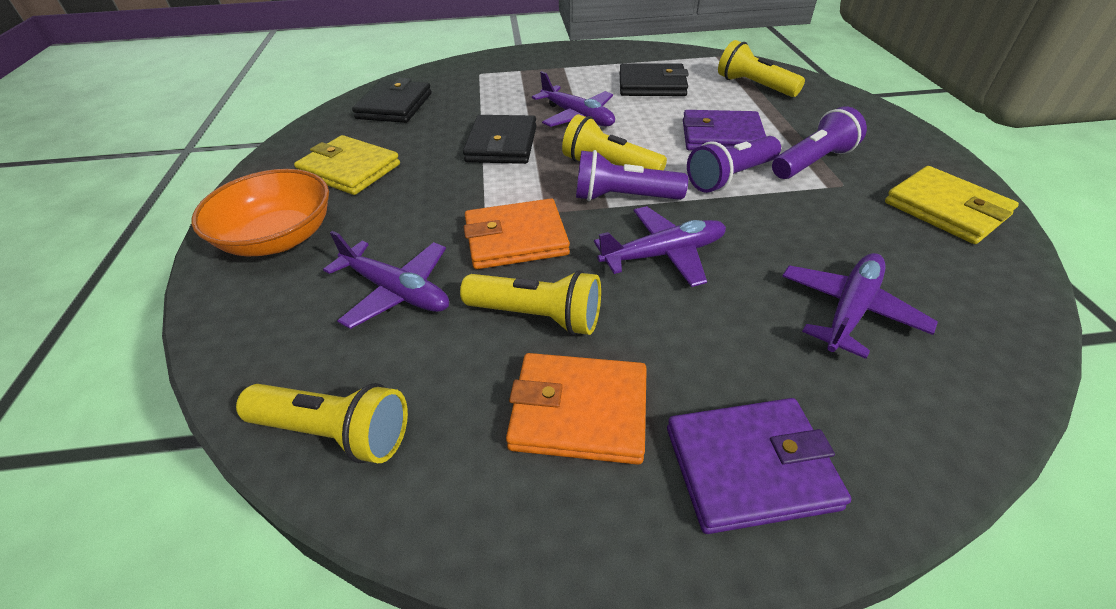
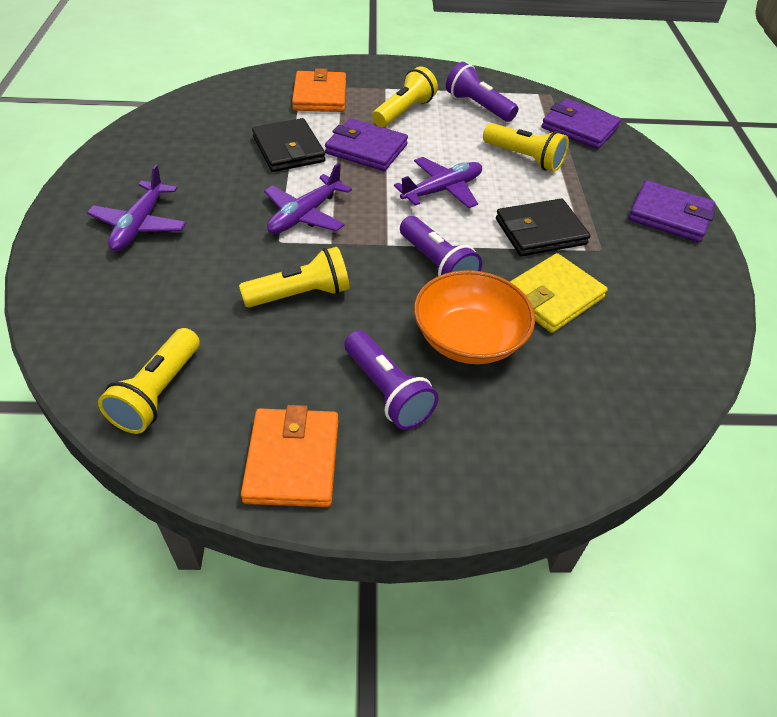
black wallet: [352,78,432,123] [463,115,537,164] [620,63,689,96] = 3 -> [252,118,326,172] [496,199,590,256] = 2
purple plane: [323,231,449,329] [532,71,615,127] [594,206,726,287] [782,253,938,359] = 4 -> [87,164,186,251] [264,163,352,234] [394,157,482,208] = 3
purple wallet: [667,398,851,534] [683,110,766,151] = 2 -> [325,118,408,171] [542,98,621,149] [628,180,715,242] = 3
yellow wallet: [294,135,400,195] [885,166,1019,244] = 2 -> [510,253,608,333] = 1

